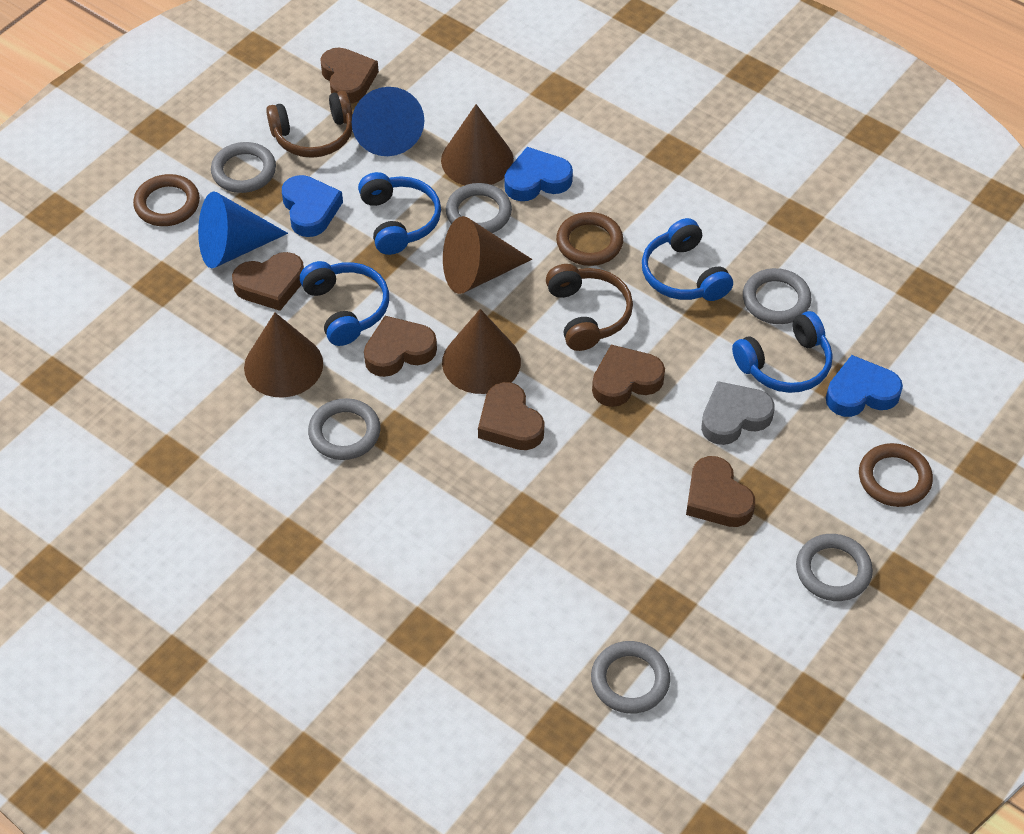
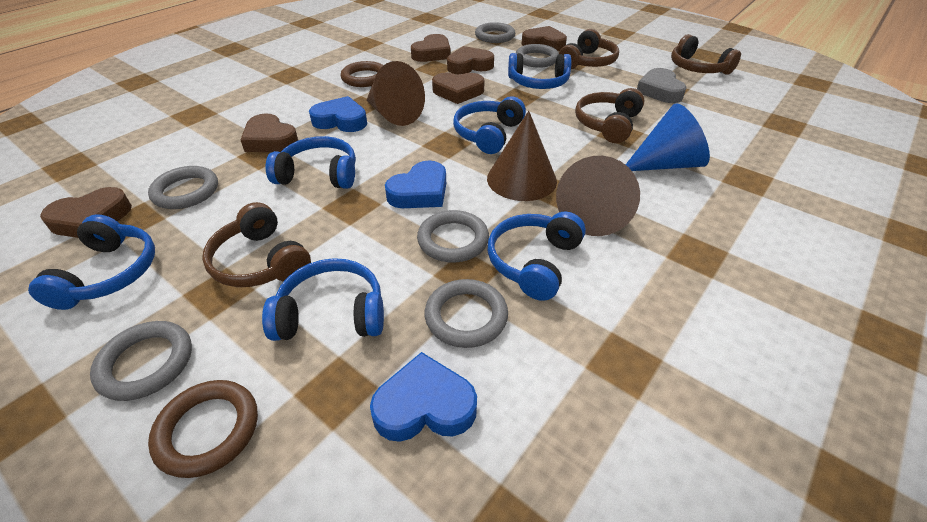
blue cone: [198,191,288,268] [352,87,424,156] = 2 -> [625,103,710,171] = 1
blue headphones: [300,261,389,346] [358,172,441,255] [642,218,733,301] [732,311,833,393] = 4 -> [28,214,155,310] [262,258,384,341] [266,136,356,189] [453,96,526,154] [488,212,586,301] [508,53,572,89] = 6
brown cone: [244,312,323,398] [441,104,514,185] [442,309,521,394] [443,216,532,294] = 4 -> [367,61,425,126] [487,111,557,201] [556,156,640,236] = 3
brown headphones: [266,91,352,158] [546,264,633,351] = 2 -> [202,202,311,287] [558,29,619,69] [575,88,645,143] [671,34,741,75] = 4
brown ring: [133,174,200,226] [556,212,623,266] [859,443,933,507] = 3 -> [148,380,258,478] [340,61,384,87] = 2

